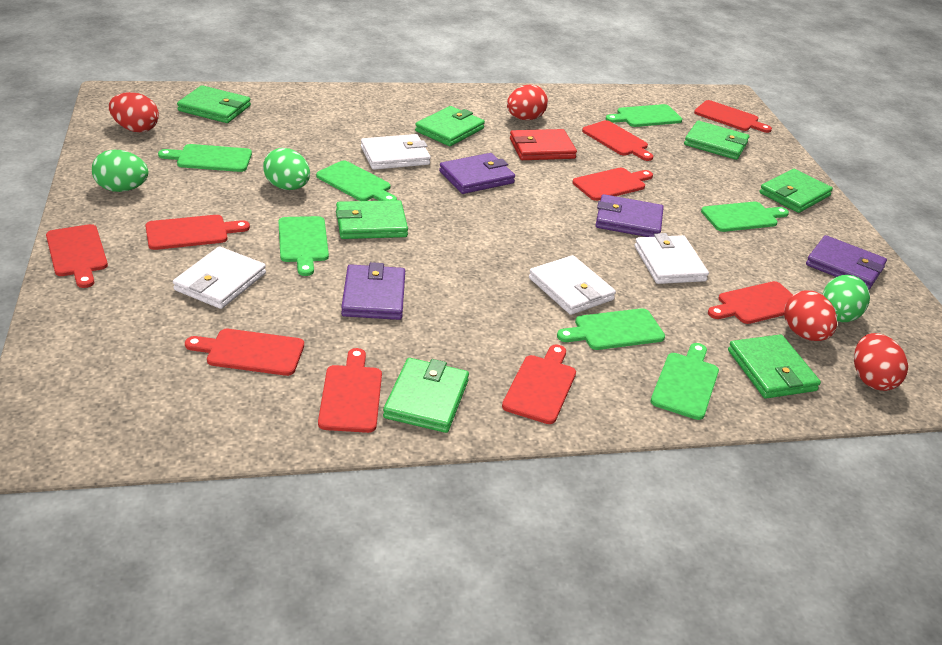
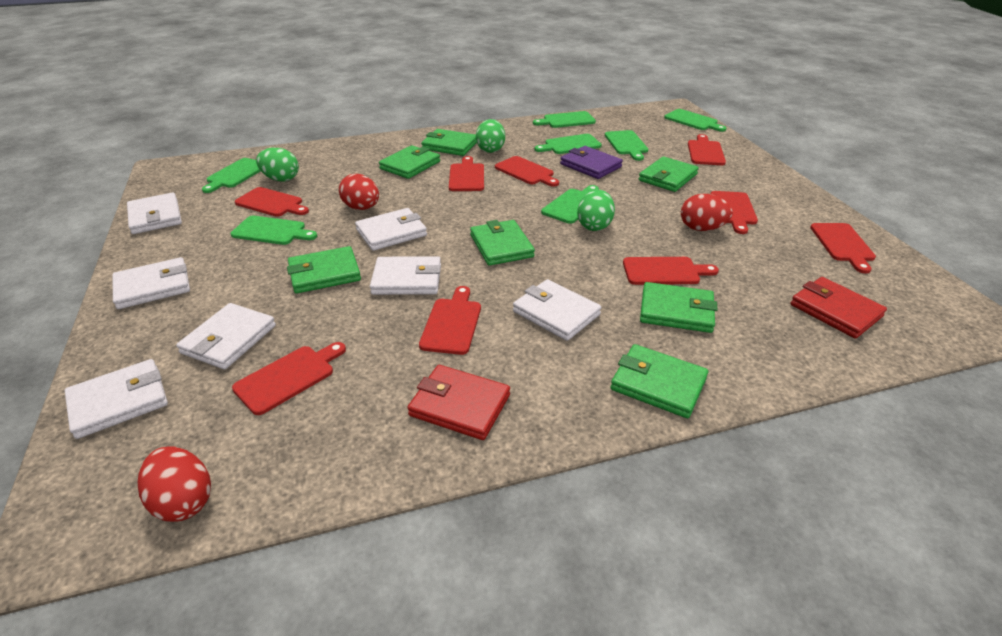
purple wallet: [341,262,405,320] [439,153,515,194] [596,194,664,237] [806,235,887,290] = 4 -> [560,146,623,179] = 1
red egg: [109,92,159,132] [507,84,548,120] [784,290,837,341] [854,333,908,391] = 4 -> [138,446,211,522] [339,174,379,210] [681,194,733,231] = 3
red wallet: [510,129,577,160] = 1 -> [407,365,510,440] [790,277,887,339] = 2
white wallet: [173,246,266,309] [361,134,431,170] [529,255,616,315] [634,233,709,284] = 4 -> [65,359,168,439] [112,257,190,309] [127,192,182,234] [176,303,276,369] [355,208,427,251] [370,256,441,295] [513,279,601,341] = 7

